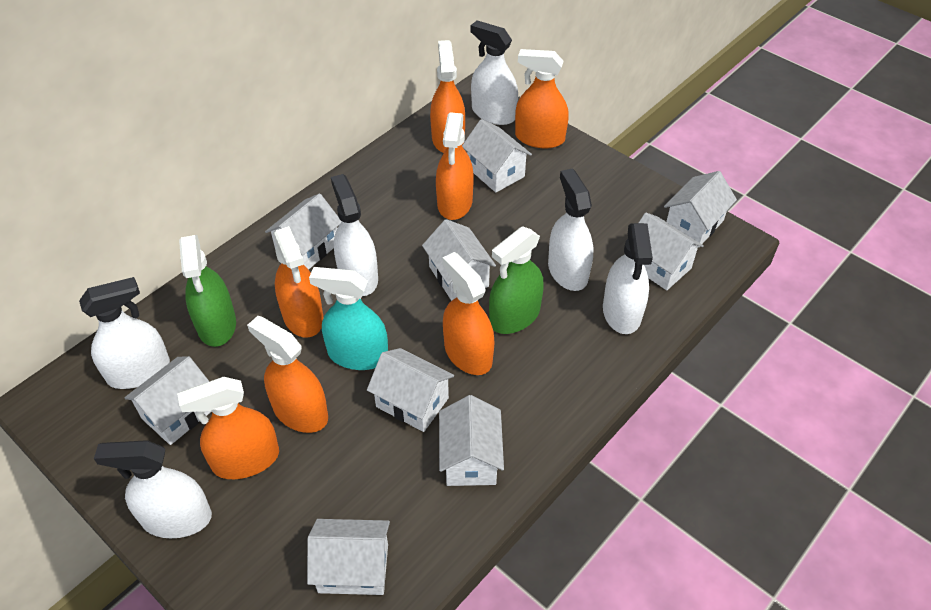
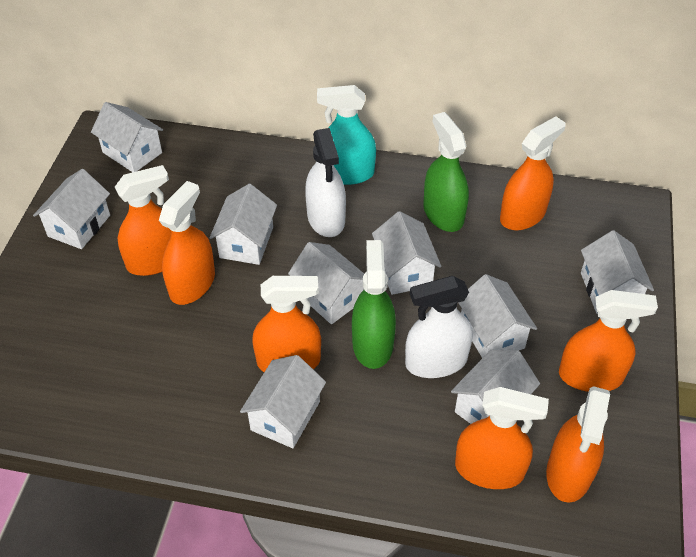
white spray bottle: [79,277,170,389] [94,440,212,538] [331,174,378,296] [471,20,518,125] [548,168,593,291] [603,223,653,334] = 6 -> [305,128,346,237] [405,276,473,378] = 2

